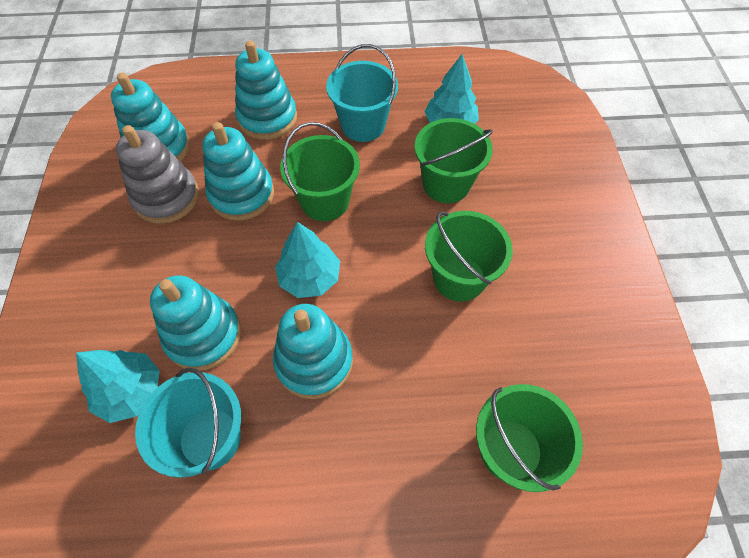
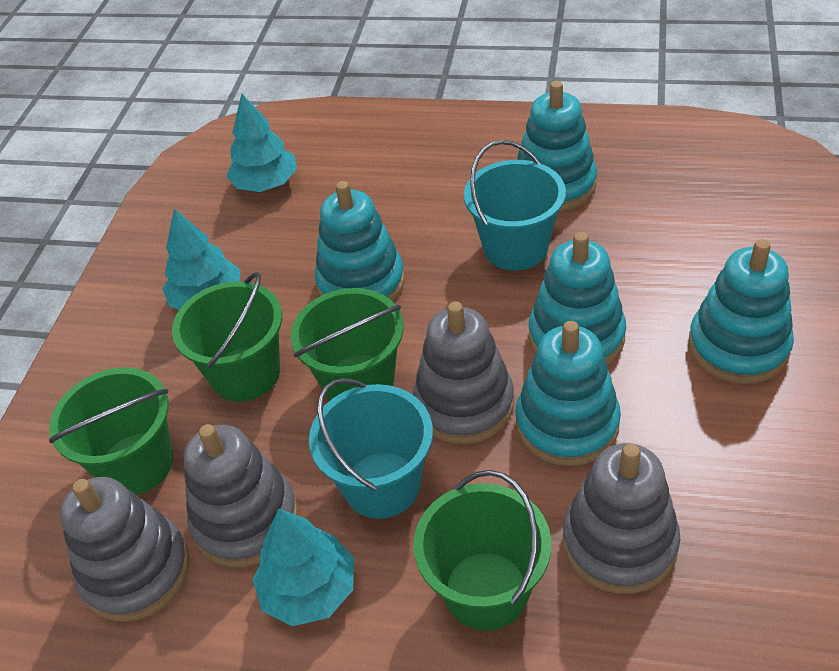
grey stacking toy: [116,125,199,224] = 1 -> [60,477,190,622] [184,424,298,567] [413,301,514,444] [563,443,680,594] = 4

